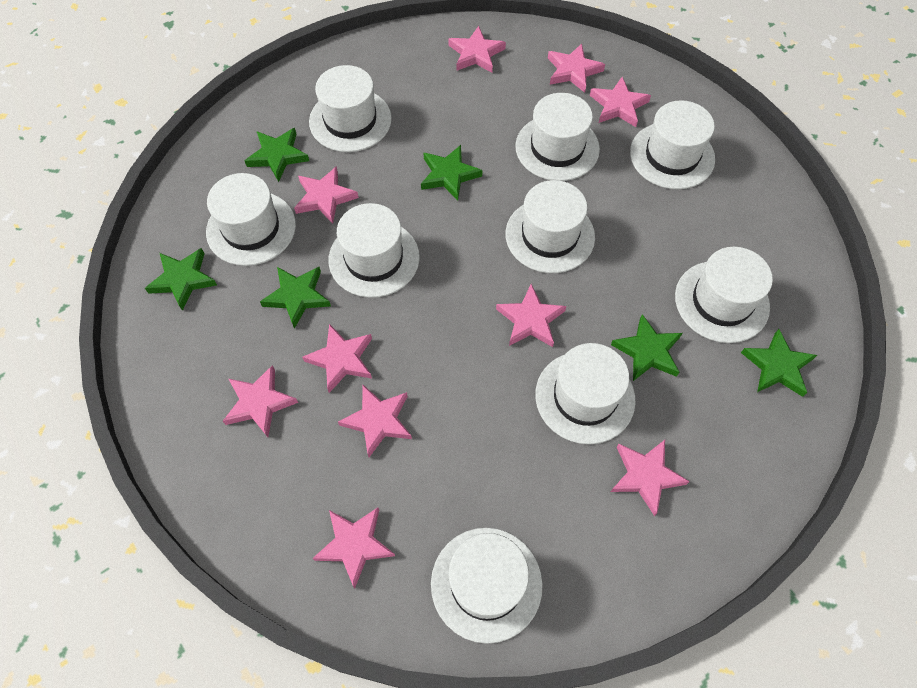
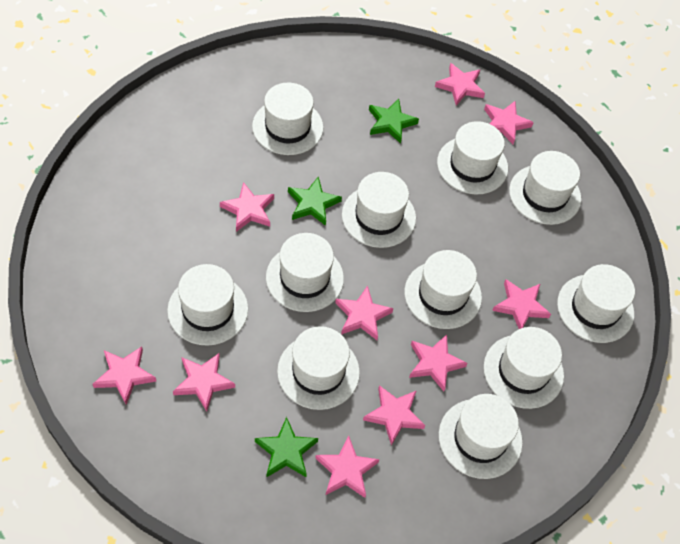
green star: [145,248,217,311] [245,128,309,182] [260,267,331,329] [421,145,483,201] [611,314,682,381] [741,329,817,397] = 6 -> [255,417,318,478] [288,177,342,226] [369,99,419,144] = 3
white hat: [206,173,296,266] [309,65,392,152] [328,203,420,298] [431,528,543,644] [505,180,595,273] [515,93,600,181] [535,343,635,444] [630,100,715,189] [675,247,773,343] = 9 -> [167,264,248,346] [252,83,323,155] [266,233,344,312] [277,326,360,410] [342,172,416,248] [405,250,482,329] [437,121,508,195] [439,394,523,479] [484,327,564,409] [509,151,581,225] [557,264,635,343] = 11

